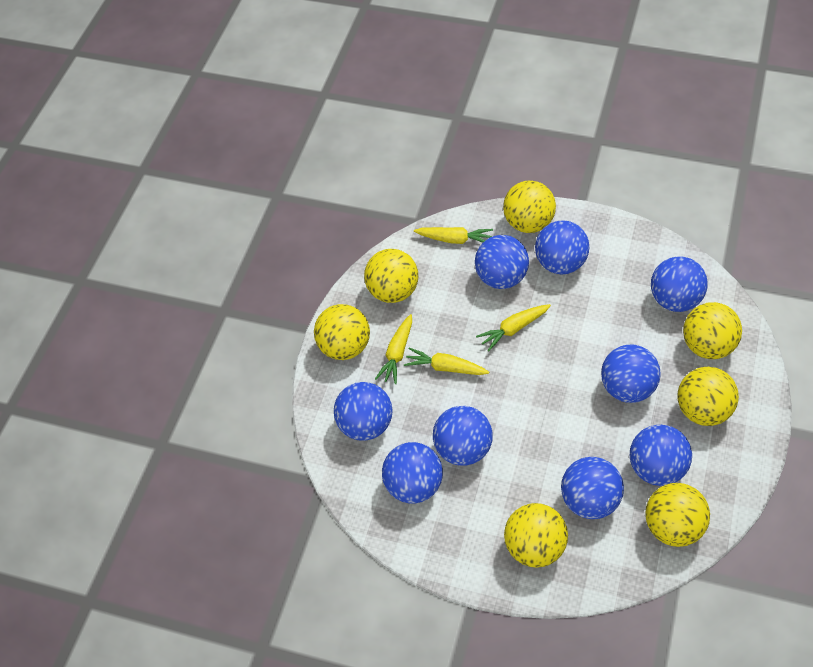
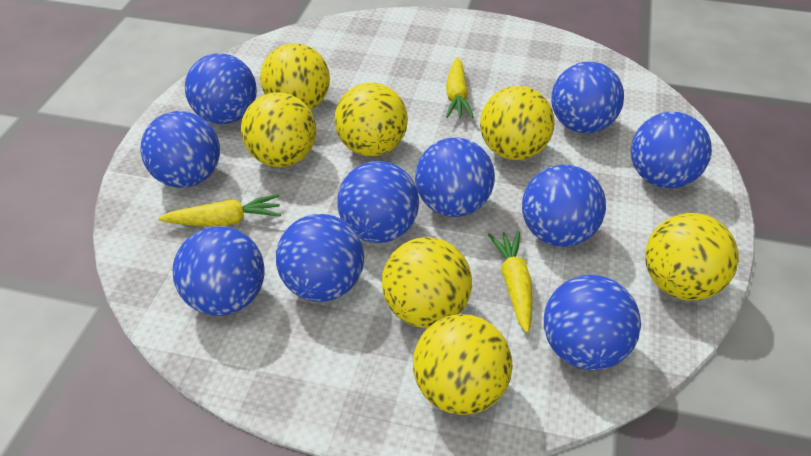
blue ball: [334,382,392,441] [382,442,443,503] [433,406,493,466] [475,235,529,289] [535,220,590,274] [561,457,624,519] [601,345,661,403] [630,425,692,486] [651,256,708,312] = 9 -> [140,111,220,188] [173,226,265,316] [185,53,257,124] [276,214,364,302] [337,161,419,243] [415,137,495,217] [522,165,606,247] [544,275,641,370] [551,62,624,133] [631,112,712,188] = 10
yellow carrot: [375,314,412,384] [404,348,489,375] [414,227,493,244] [476,304,551,351] = 4 -> [159,194,281,226] [446,57,474,118] [488,231,533,333] = 3

